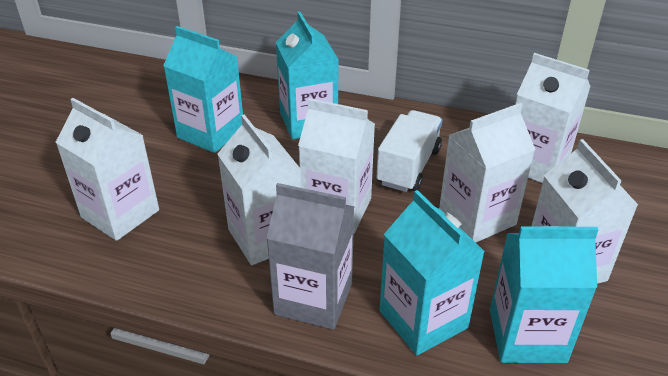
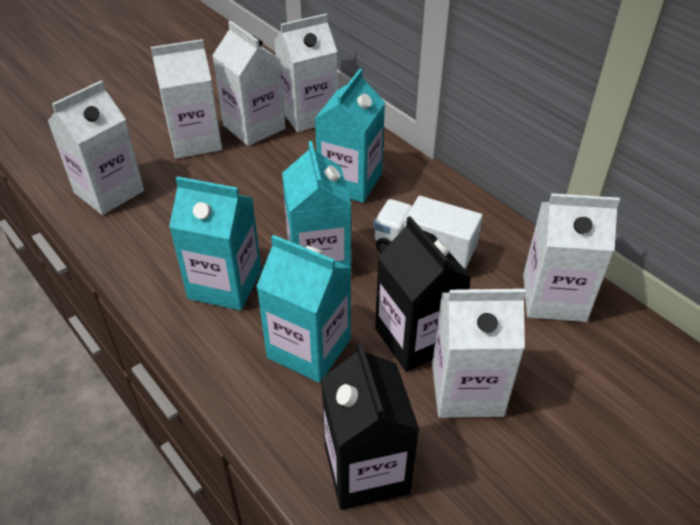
black carton: none = 0 -> [321,342,419,510] [375,216,471,372] = 2
grey carton: [266,183,355,330] = 1 -> none = 0

